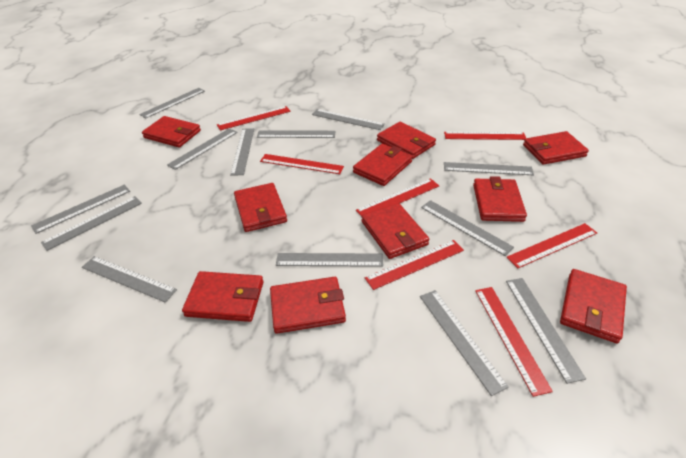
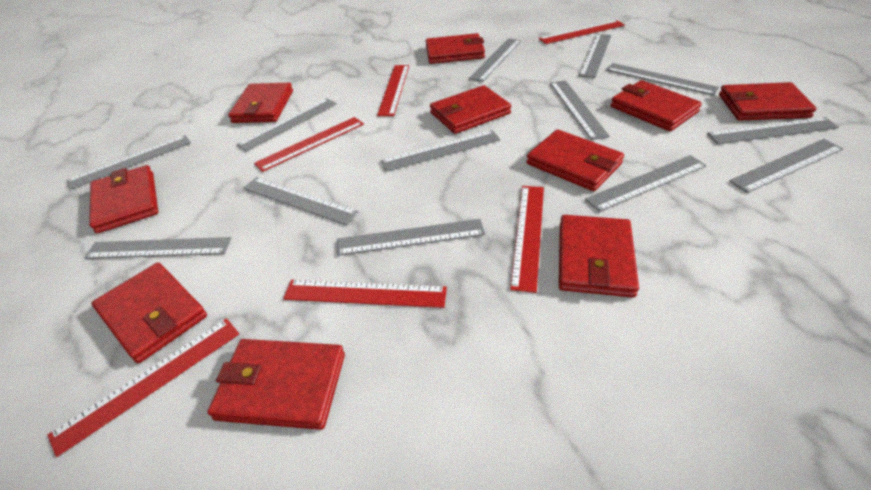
red ruler: [217,106,291,130] [260,154,344,174] [356,178,439,216] [365,240,464,290] [444,132,526,140] [475,287,553,397] [506,223,597,268] = 7 -> [48,318,239,457] [254,117,364,172] [283,280,447,308] [377,65,409,116] [510,186,544,293] [539,20,625,44] = 6

